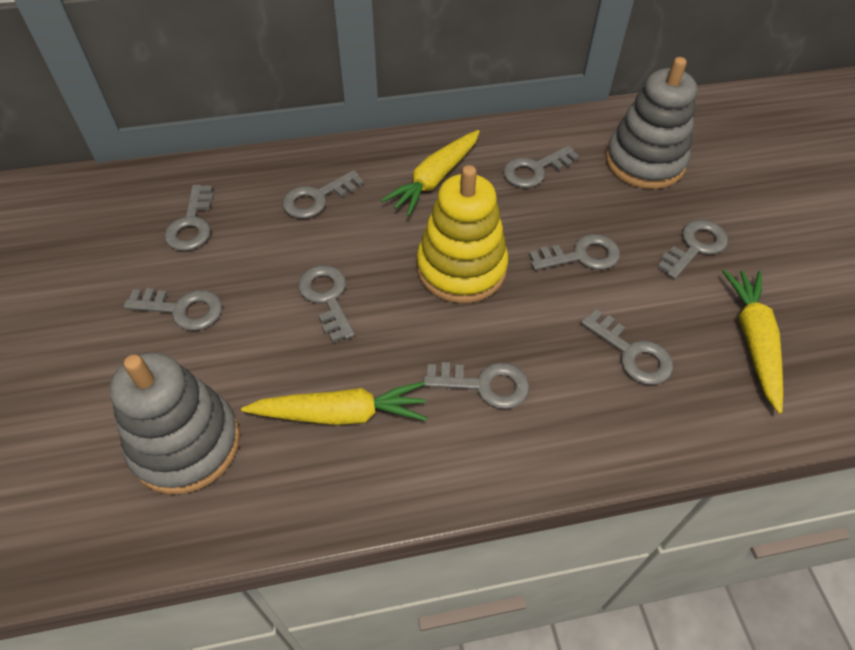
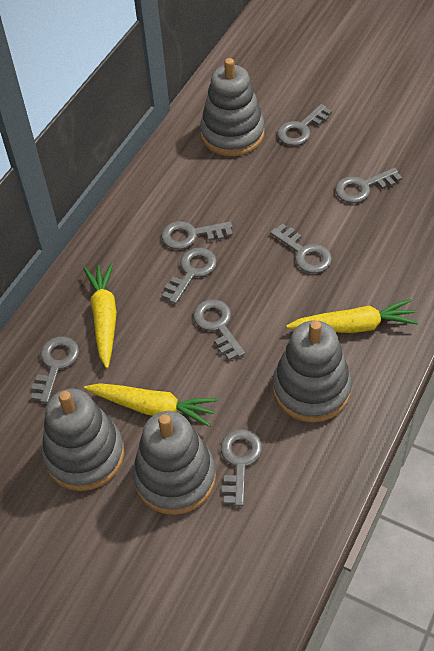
grey key: [123,288,222,331] [164,185,214,251] [282,170,364,218] [298,265,355,342] [424,362,529,409] [503,146,579,188] [529,234,620,270] [581,309,673,385] [658,220,728,279] = 9 -> [31,336,79,403] [162,221,233,249] [162,248,217,304] [193,299,245,361] [221,429,262,507] [270,223,332,273] [277,104,332,146] [335,168,402,203] = 8
grey stacking toy: [109,352,240,494] [606,57,697,189] = 2 -> [42,389,124,491] [133,411,216,515] [200,58,265,156] [273,320,352,422] = 4
yellow stacking toy: [417,165,509,303] = 1 -> none = 0

